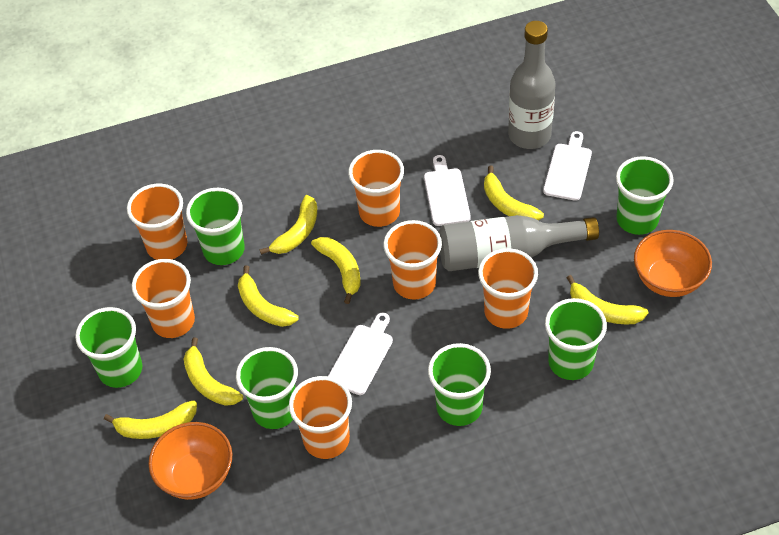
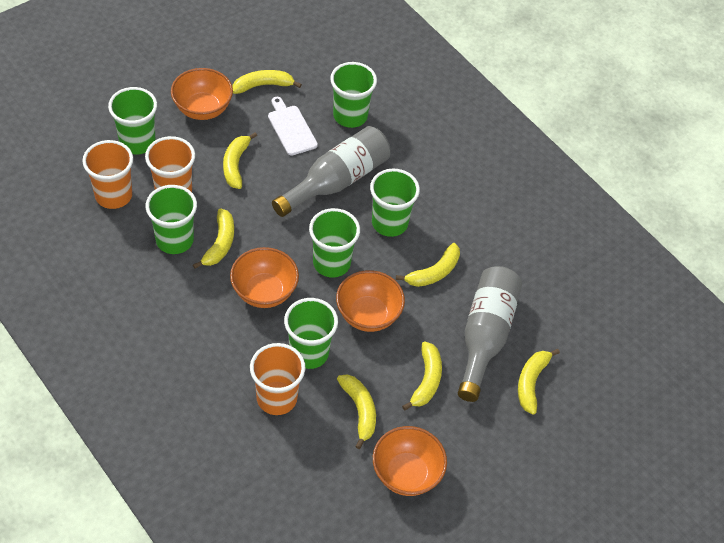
orange bowl: [148,422,232,500] [634,230,712,297] = 2 -> [171,68,233,120] [230,247,299,308] [336,270,405,332] [373,426,447,496] = 4
orange cup: [127,184,187,260] [132,259,195,338] [289,376,352,459] [348,150,404,227] [383,220,442,300] [478,248,538,329] = 6 -> [82,140,133,209] [145,136,195,192] [250,343,306,415] = 3
white cutting board: [328,313,393,395] [424,155,471,226] [543,131,592,201] = 3 -> [268,97,318,156] = 1

